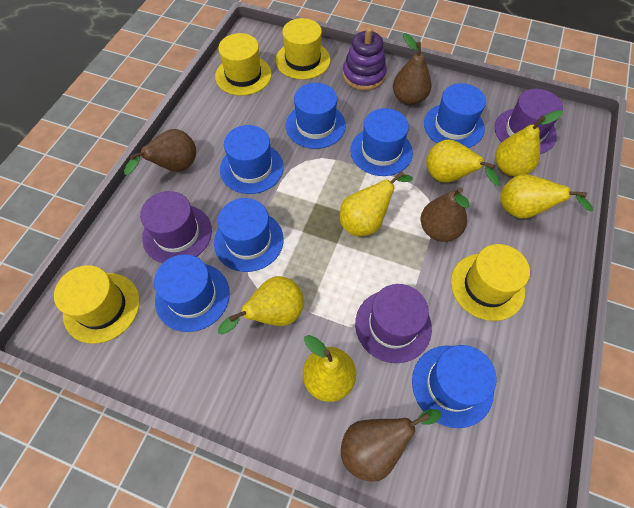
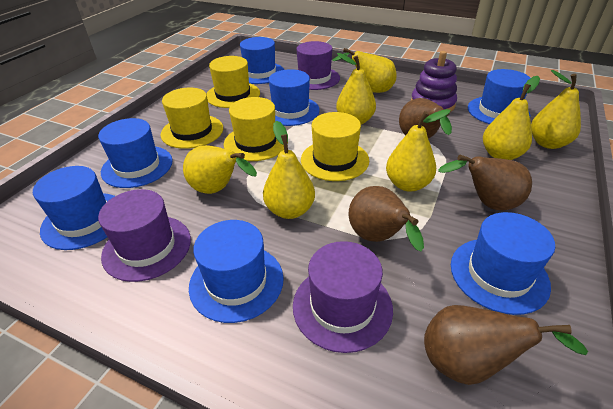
yellow pear: [218,276,304,335] [303,335,356,402] [340,171,413,236] [426,140,500,186] [495,110,563,177] [500,174,593,219] = 6 -> [183,145,257,194] [263,121,315,219] [332,48,397,93] [336,53,376,125] [386,109,451,192] [483,76,540,160] [531,70,581,149] = 7

